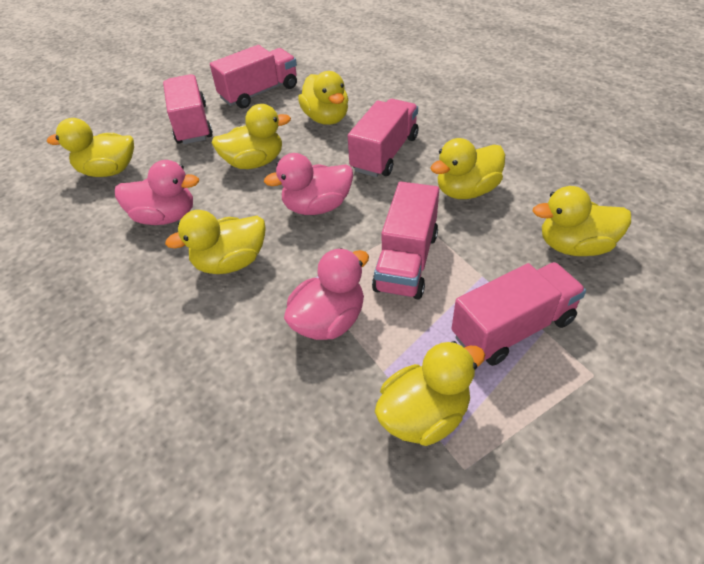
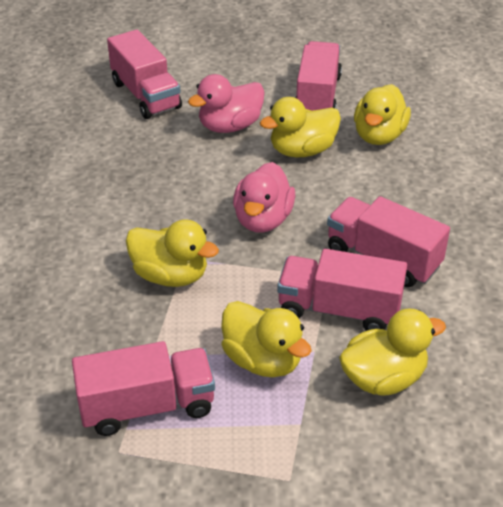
pink duck: [115,160,199,225] [264,153,353,215] [284,248,369,340] = 3 -> [188,74,265,133] [233,162,295,233] = 2
yellow duck: [47,118,134,177] [165,210,266,274] [212,104,291,169] [298,71,348,125] [375,341,485,446] [430,138,505,199] [533,186,631,256] = 7 -> [126,219,219,287] [221,301,312,377] [260,97,341,158] [339,308,446,395] [354,84,411,145] = 5

